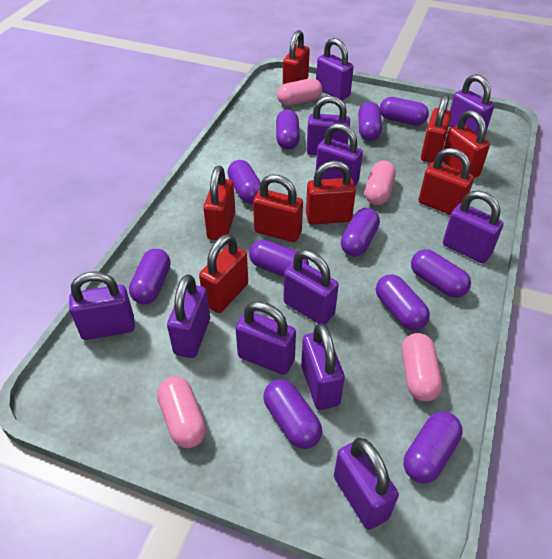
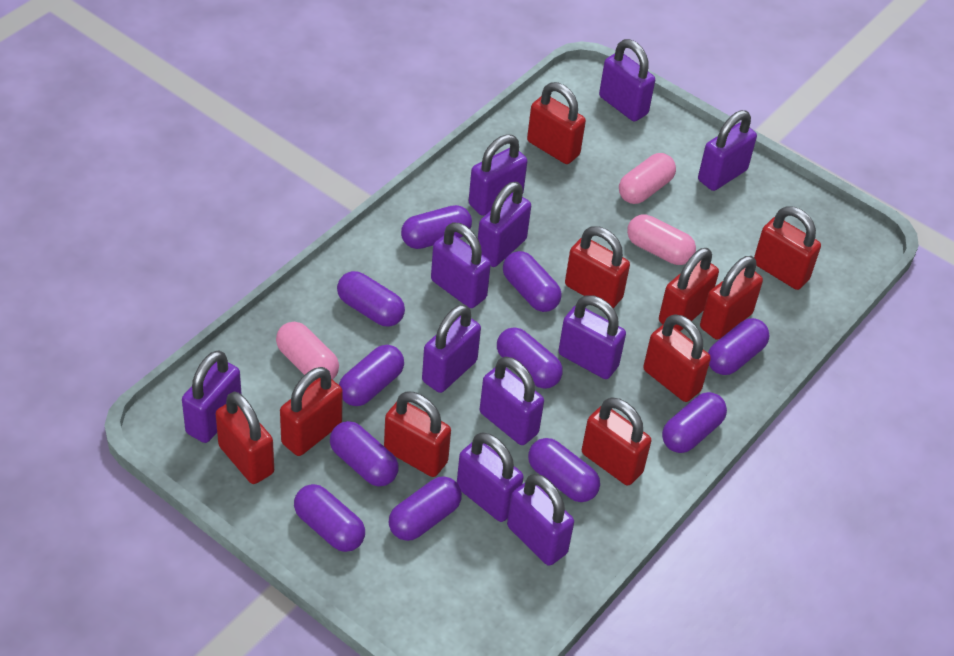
pink capsule: [157,376,206,448] [277,78,322,106] [365,161,396,205] [402,333,442,402] = 4 -> [276,322,339,382] [619,153,676,204] [627,214,696,265] = 3
red padlock: [199,234,248,313] [203,166,235,240] [253,174,303,242] [283,30,310,84] [306,161,356,225] [419,148,474,215] [421,94,452,163] [442,110,490,178] = 8 -> [216,392,274,484] [280,367,342,456] [384,391,451,477] [527,82,586,164] [565,226,630,308] [582,398,651,485] [643,314,711,402] [659,248,719,331] [700,256,763,340] [754,206,821,290] = 10

